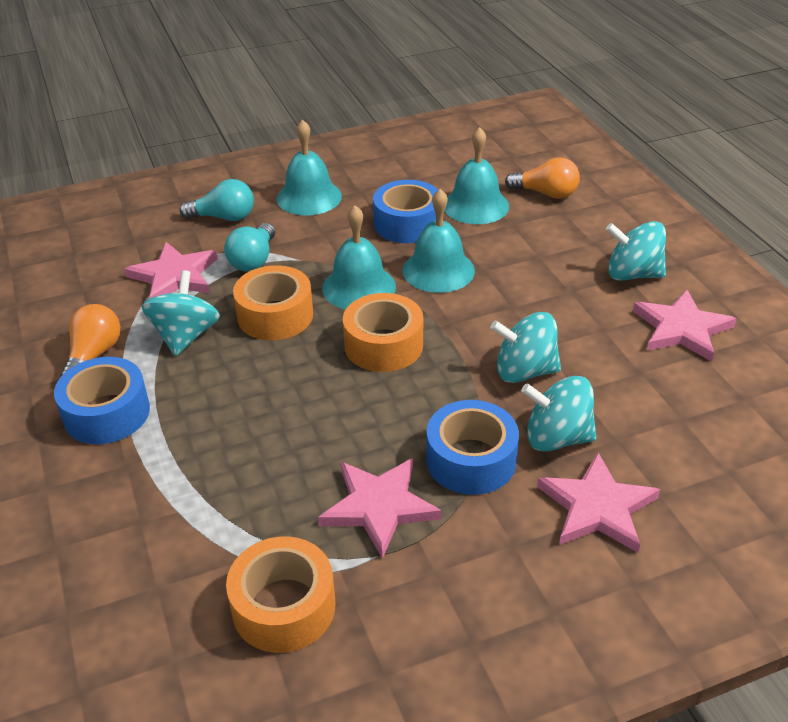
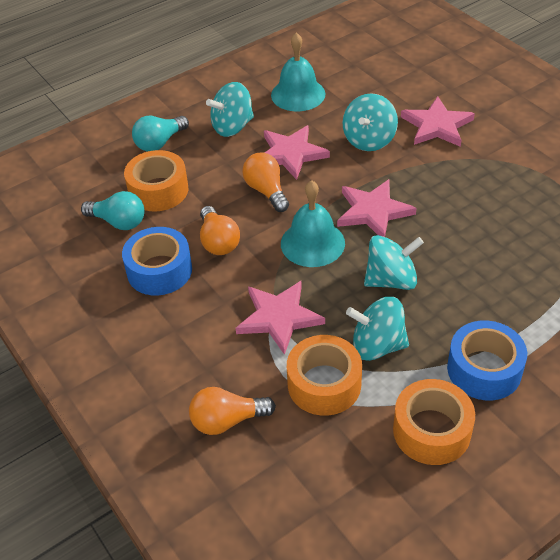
blue tape: [54,357,150,444] [373,180,438,243] [426,400,519,495] = 3 -> [122,227,192,295] [447,320,527,400] = 2
orange light bulb: [61,304,120,376] [505,157,580,199] = 2 -> [189,387,276,435] [200,206,240,255] [242,152,289,212] = 3
turquoise bell: [276,120,342,215] [322,205,396,309] [402,189,475,293] [444,127,509,224] = 4 -> [271,33,325,111] [281,180,345,267] = 2

